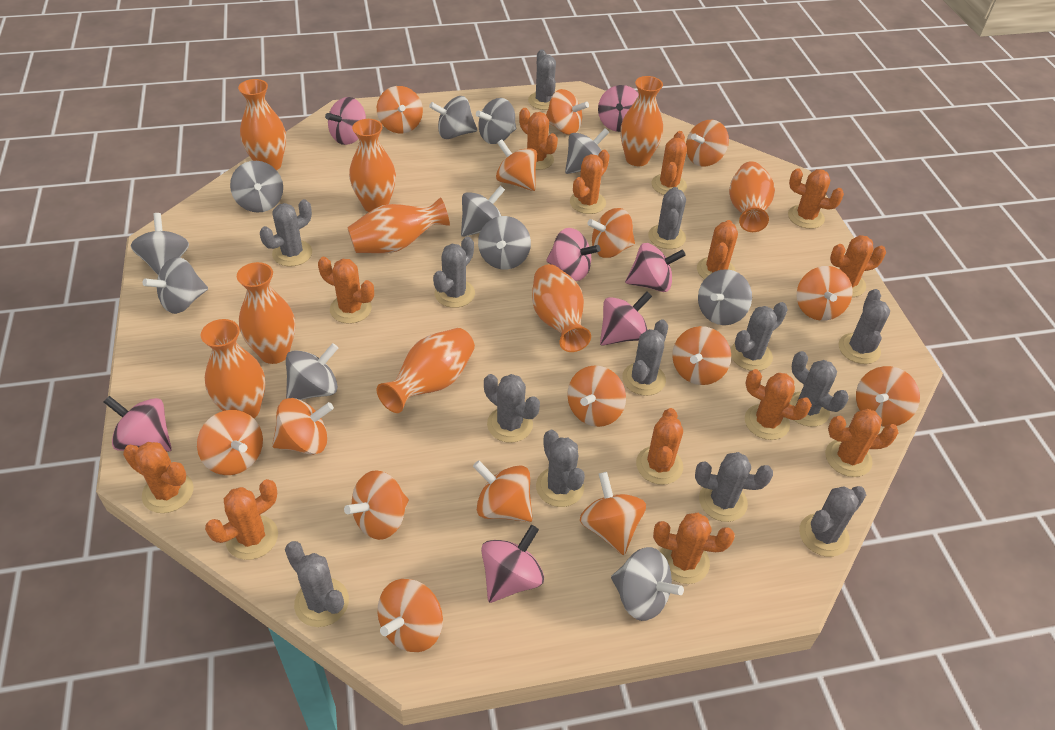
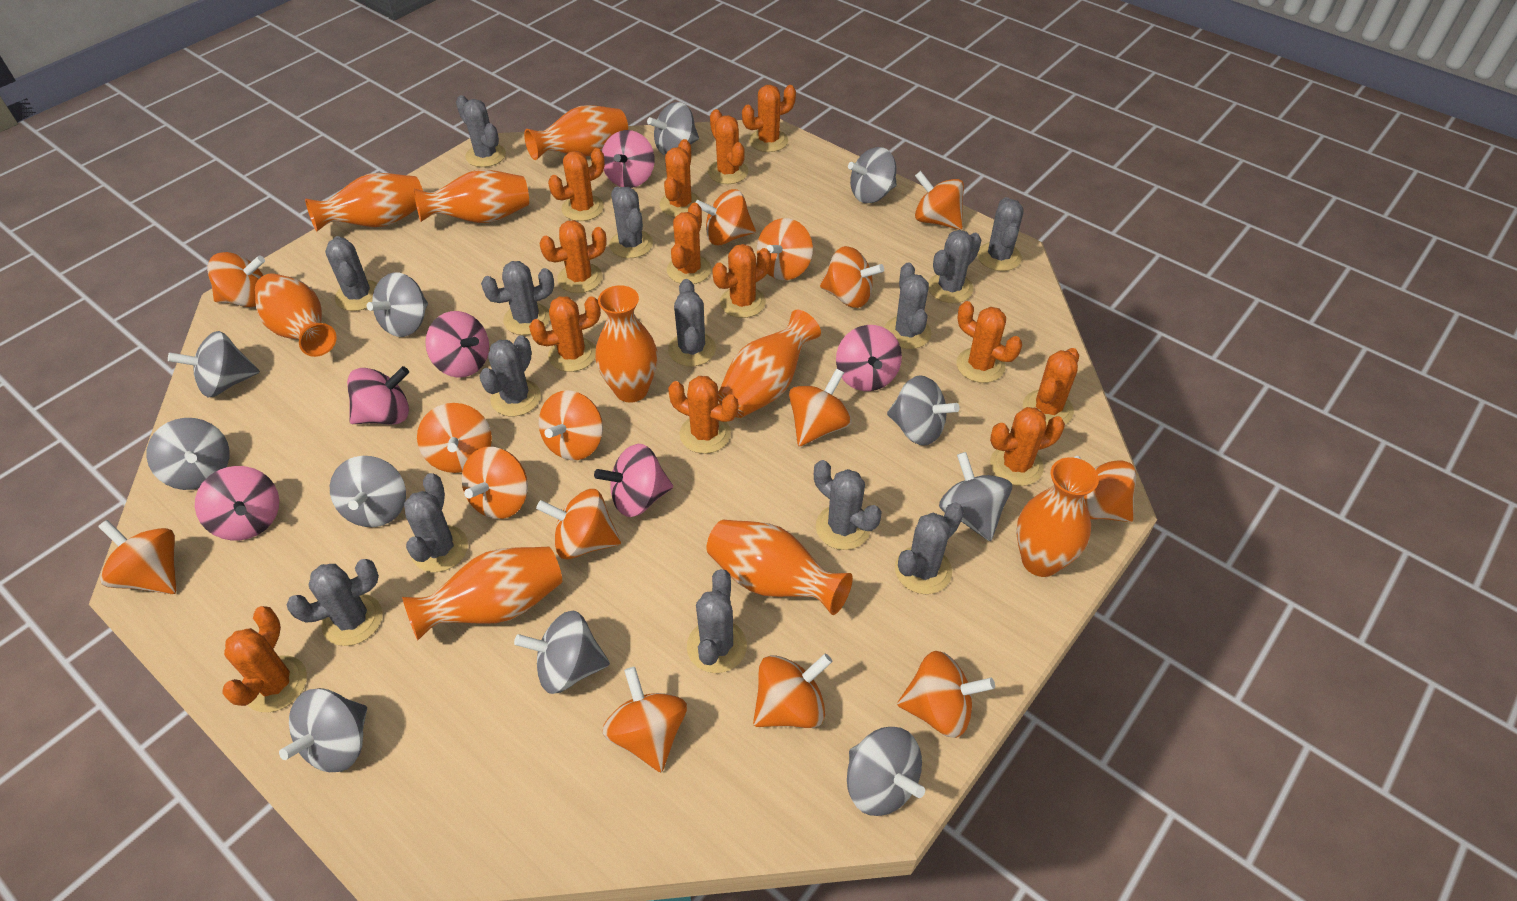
grey cactus: [260,199,312,266] [285,541,349,627] [433,237,475,308] [484,374,540,443] [528,49,556,110] [536,430,585,507] [622,320,668,396] [648,187,686,249] [695,452,773,522] [731,302,788,371] [789,351,849,427] [799,486,866,557] [838,289,890,364] = 13 -> [287,559,382,646] [325,236,377,311] [404,473,468,572] [456,95,506,167] [479,335,541,416] [481,261,554,335] [609,187,653,258] [668,279,716,366] [687,569,747,673] [814,460,882,550] [885,263,932,349] [895,502,964,594] [928,230,981,303] [977,197,1024,271] = 14
pink spinning top: [104,396,172,452] [325,97,366,145] [481,525,544,603] [546,228,600,281] [598,85,639,132] [600,292,652,346] [625,243,686,292] = 7 -> [195,466,279,540] [347,366,409,425] [425,311,489,378] [594,444,673,517] [602,130,655,188] [836,325,902,391] = 6

